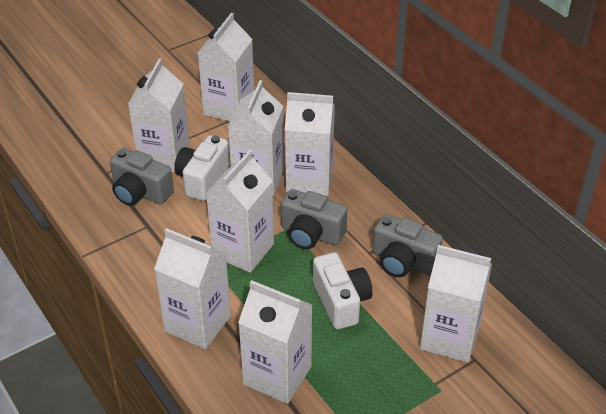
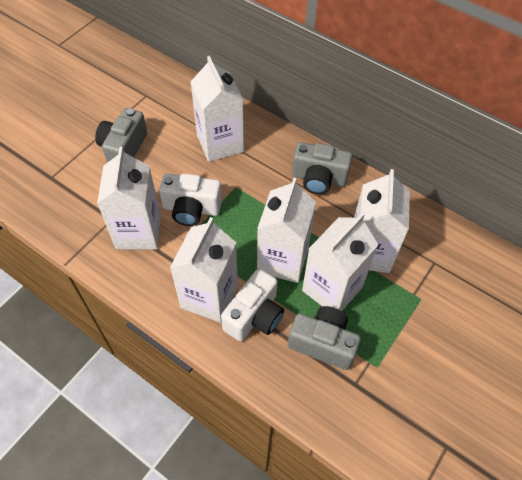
white carton: [128,58,190,172] [154,228,231,349] [198,13,254,121] [206,150,274,273] [228,80,284,196] [238,280,312,404] [285,92,335,196] [420,245,492,363] = 8 -> [97,147,161,249] [170,217,238,323] [191,56,244,162] [257,178,316,283] [302,213,378,311] [354,169,410,273] = 6

